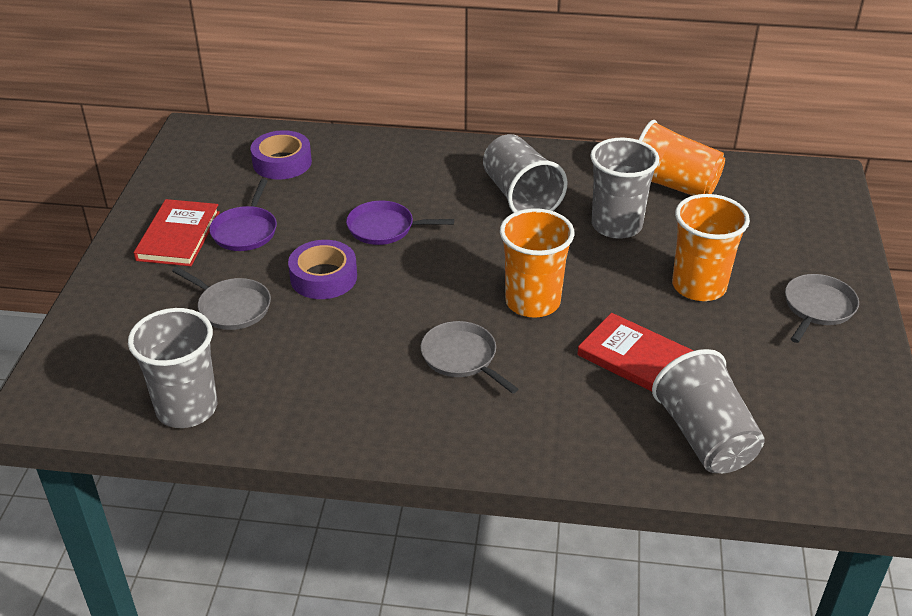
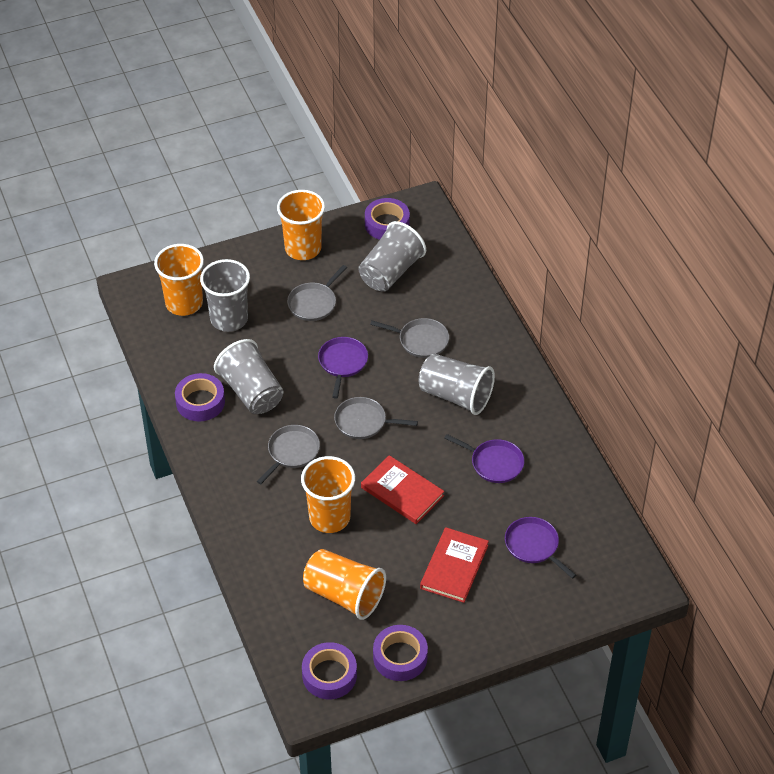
grey pan: [172,267,271,330] [421,321,518,394] [785,274,859,343] = 3 -> [257,425,320,484] [287,265,347,321] [334,397,418,439] [370,318,449,358] = 4
orange cup: [500,208,574,318] [638,120,725,196] [672,194,750,301] = 3 -> [154,244,204,316] [277,190,325,260] [301,456,355,533] [303,549,386,620] = 4
purple pan: [209,179,277,251] [346,201,454,245] = 2 -> [318,337,368,399] [445,434,524,483] [505,517,576,579] = 3
purple tape: [251,130,312,180] [288,240,357,299] = 2 -> [175,373,225,421] [302,642,357,699] [365,198,410,240] [373,625,428,681] = 4

